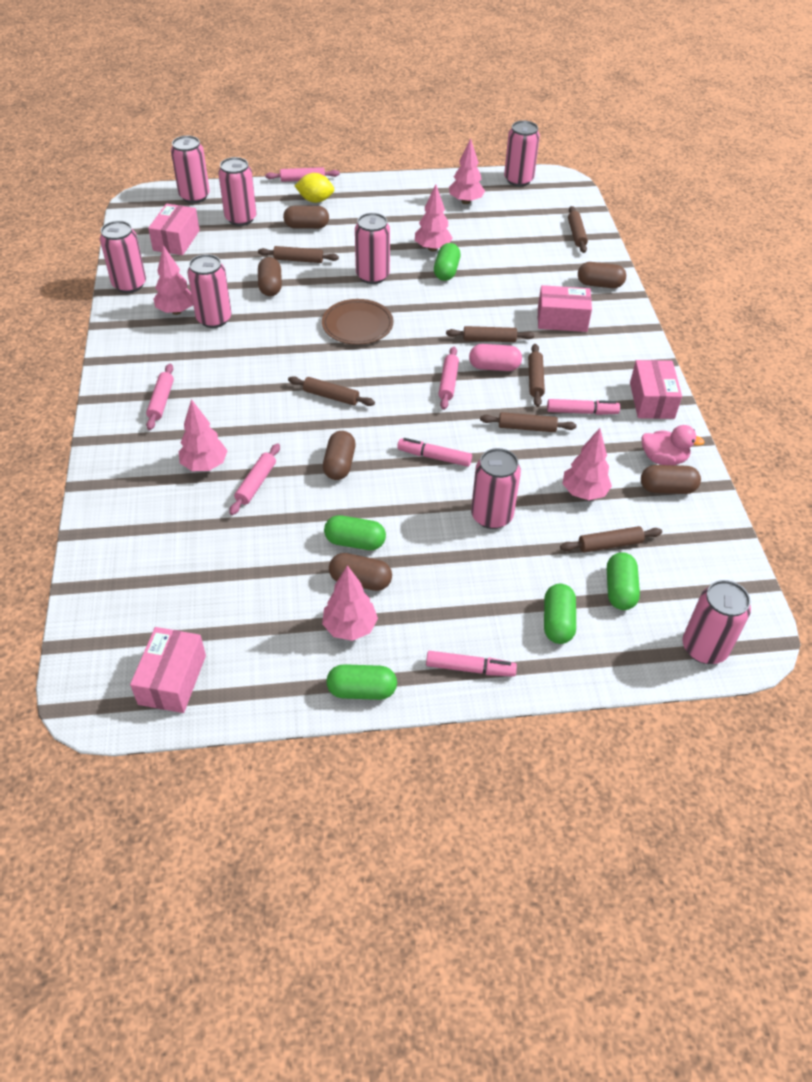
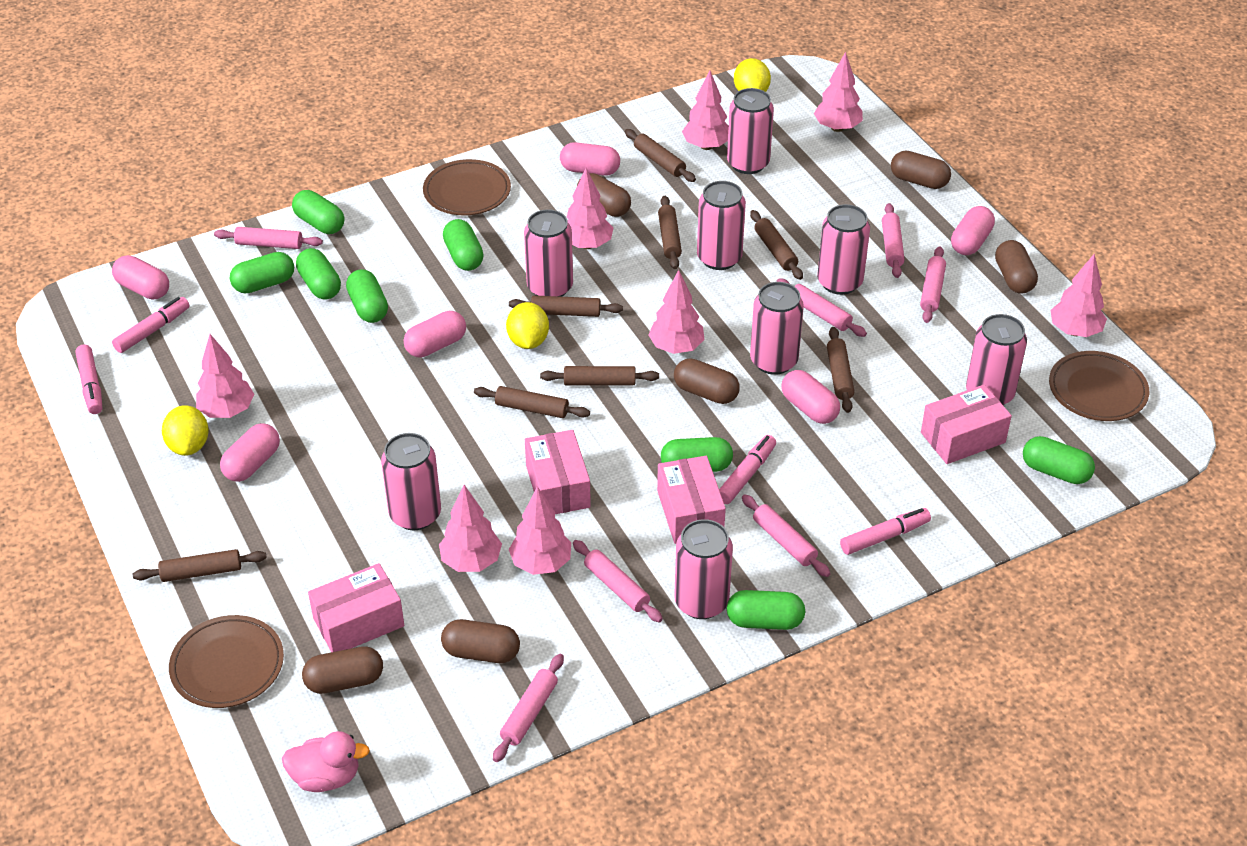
brown plate: [322,299,394,345] = 1 -> [169,615,284,708] [423,159,511,215] [1049,351,1149,421] = 3
brown rolling pin: [258,246,339,263] [288,376,375,406] [446,326,534,342] [480,412,577,432] [528,344,545,407] [560,526,662,552] [568,206,588,253] = 7 -> [133,549,267,582] [474,386,590,418] [509,295,623,317] [540,366,659,386] [625,129,696,182] [658,196,682,269] [750,210,803,280] [827,327,855,413] = 8
green capsule: [324,515,386,550] [326,664,397,700] [434,243,461,281] [544,584,576,644] [607,552,640,610] = 5 -> [230,252,294,294] [292,190,344,234] [296,248,341,300] [346,269,388,323] [443,219,484,271] [661,437,733,472] [727,590,805,630] [1023,436,1095,484] = 8
pink capsule: [469,344,522,371] = 1 -> [112,255,169,300] [220,423,280,482] [404,311,466,358] [560,142,620,176] [781,370,840,424] [951,206,995,255] = 6
pink marker: [397,438,472,467] [426,651,517,677] [547,399,620,415] = 3 -> [75,345,102,414] [112,297,190,353] [719,435,776,504] [840,508,931,555] = 4
pink rolling pin: [146,364,174,430] [229,443,280,515] [265,167,340,182] [438,347,459,410] = 4 -> [214,227,323,249] [493,654,564,762] [573,540,663,622] [742,494,830,577] [776,279,867,337] [882,203,905,278] [920,246,946,323] = 7
pink tree: [153,245,193,315] [179,399,227,471] [322,565,378,641] [415,184,453,252] [449,138,485,204] [562,428,612,500] = 6 -> [196,334,254,418] [439,485,502,572] [509,486,571,575] [567,168,613,249] [648,270,704,354] [682,70,729,150] [814,52,863,132] [1050,254,1107,337] = 8
yellow lemon: [295,173,334,203] = 1 -> [162,405,209,456] [506,302,549,349] [734,58,771,92] = 3

